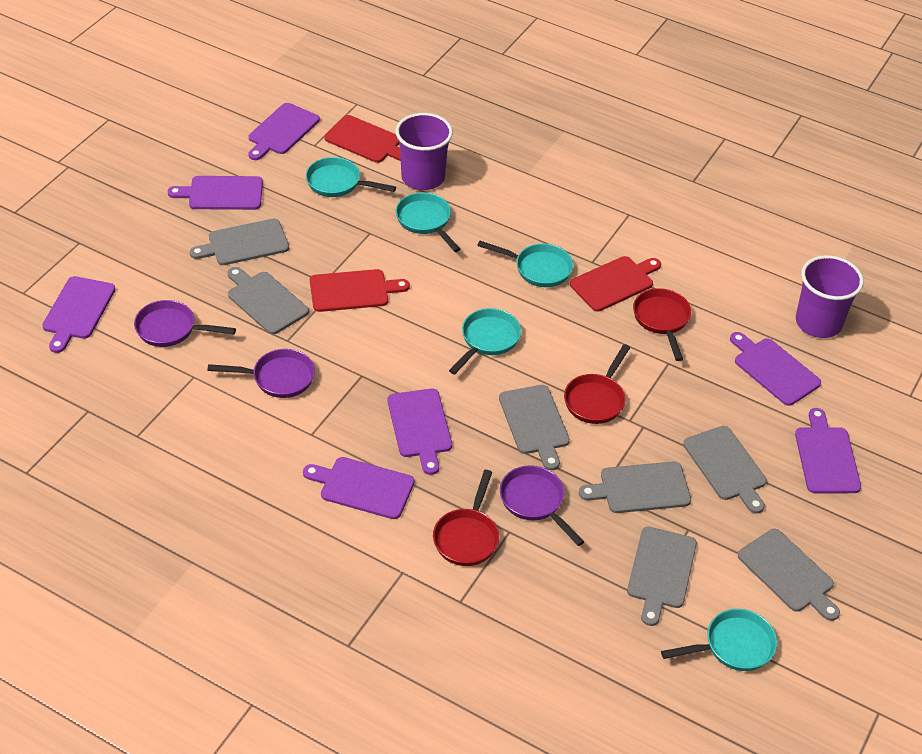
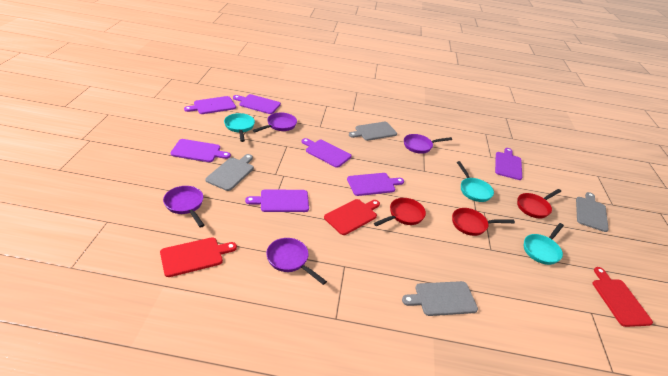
grey cutting board: [190,219,289,265] [227,267,309,334] [499,385,570,470] [579,461,691,513] [627,527,697,626] [683,426,767,514] [738,529,840,621] = 7 -> [205,154,254,191] [349,122,397,141] [402,281,478,316] [576,192,609,232] = 4
purple cup: [396,113,453,190] [796,255,864,338] = 2 -> none = 0
purple pan: [134,300,236,347] [208,349,315,398] [500,465,585,546] = 3 -> [163,186,205,228] [253,112,297,132] [266,238,327,285] [404,134,452,154] = 4
turquoise pan: [306,157,396,197] [396,192,460,252] [449,308,521,374] [477,241,573,287] [661,609,777,671] = 5 -> [224,113,255,142] [457,161,494,202] [524,223,564,265] = 3

